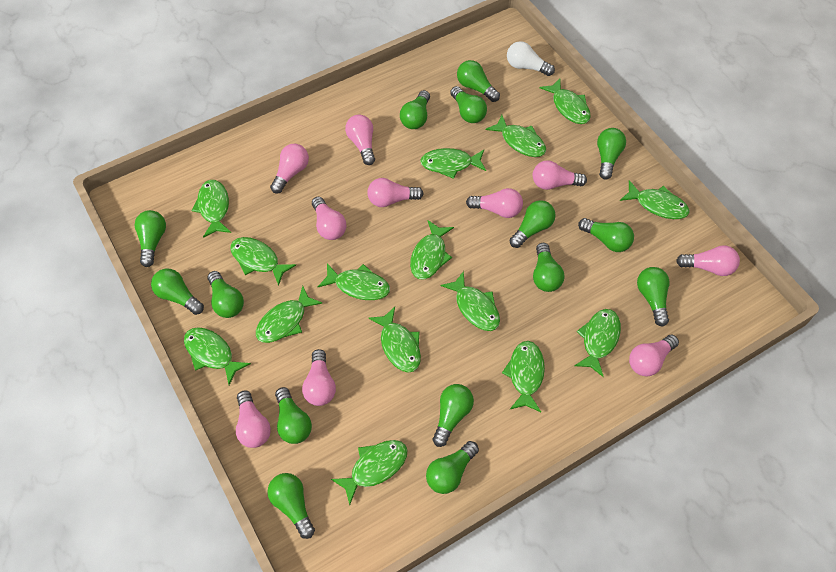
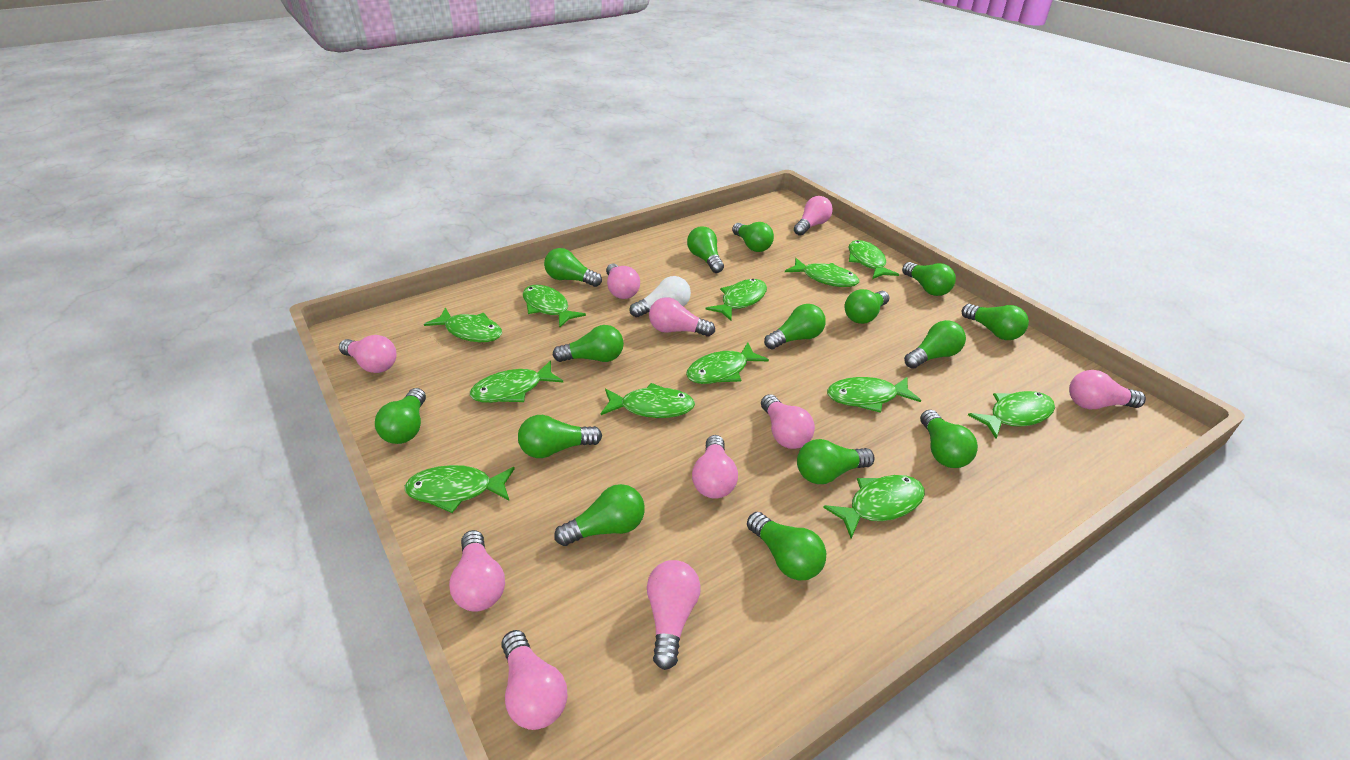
green fish: [184,327,251,385] [191,180,231,238] [230,237,296,286] [256,286,323,343] [318,263,390,300] [331,440,407,505] [368,307,421,373] [410,220,454,279] [420,148,486,179] [440,271,500,331] [486,115,546,157] [502,341,545,412] [540,78,591,124] [574,309,621,377] [620,180,689,219] = 15 -> [405,465,515,513] [424,308,502,342] [470,361,564,403] [523,285,586,328] [601,383,695,418] [686,342,769,384] [706,279,767,321] [785,258,859,287] [823,475,925,539] [827,377,921,413] [848,240,899,279] [968,391,1055,439] = 12

